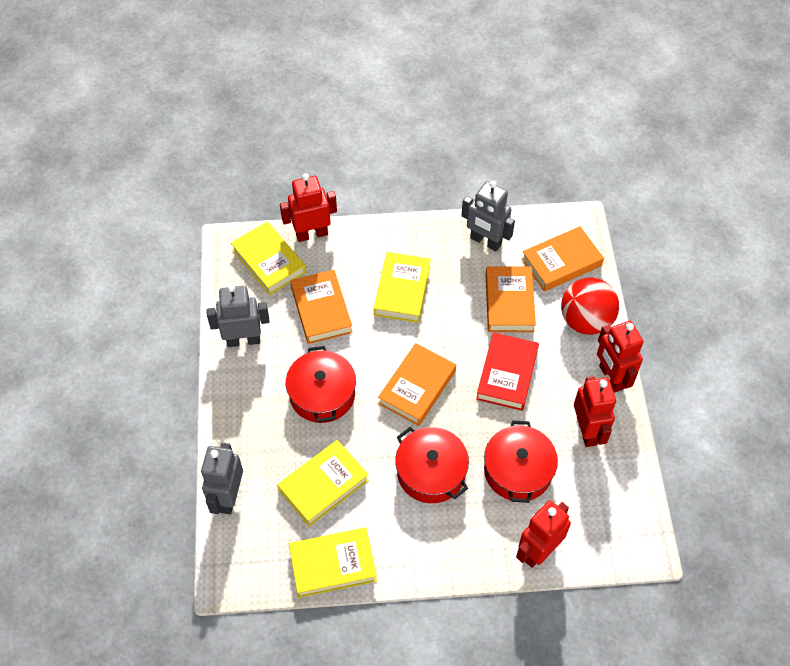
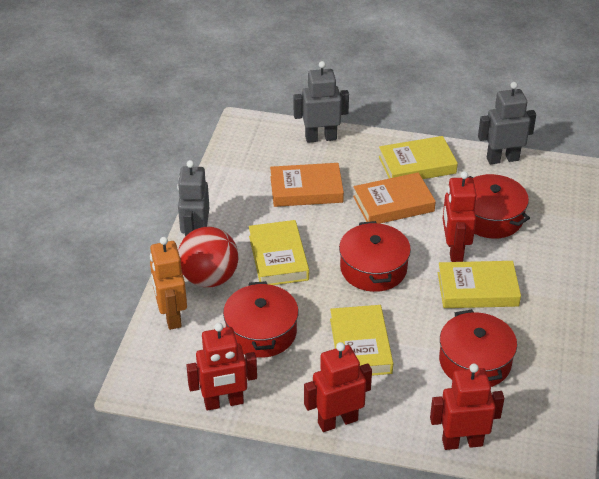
orange book: [290,270,353,344] [378,343,456,426] [486,266,536,332] [521,226,604,292] = 4 -> [270,163,344,207] [353,172,436,224] = 2
orange robot: none = 0 -> [150,237,187,330] = 1
red book: [476,332,539,411] = 1 -> none = 0
red pot: [286,346,356,423] [395,427,469,503] [484,420,558,503] = 3 -> [223,281,299,358] [339,221,411,292] [439,309,517,387] [469,174,530,239] = 4

